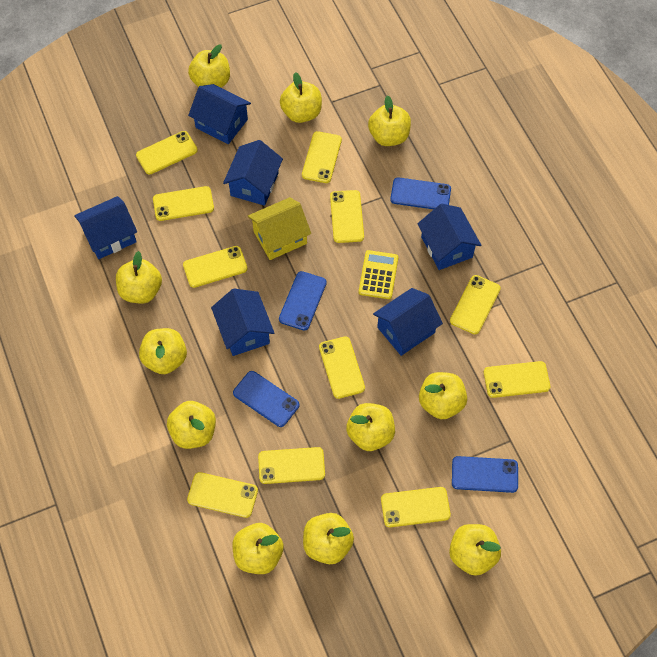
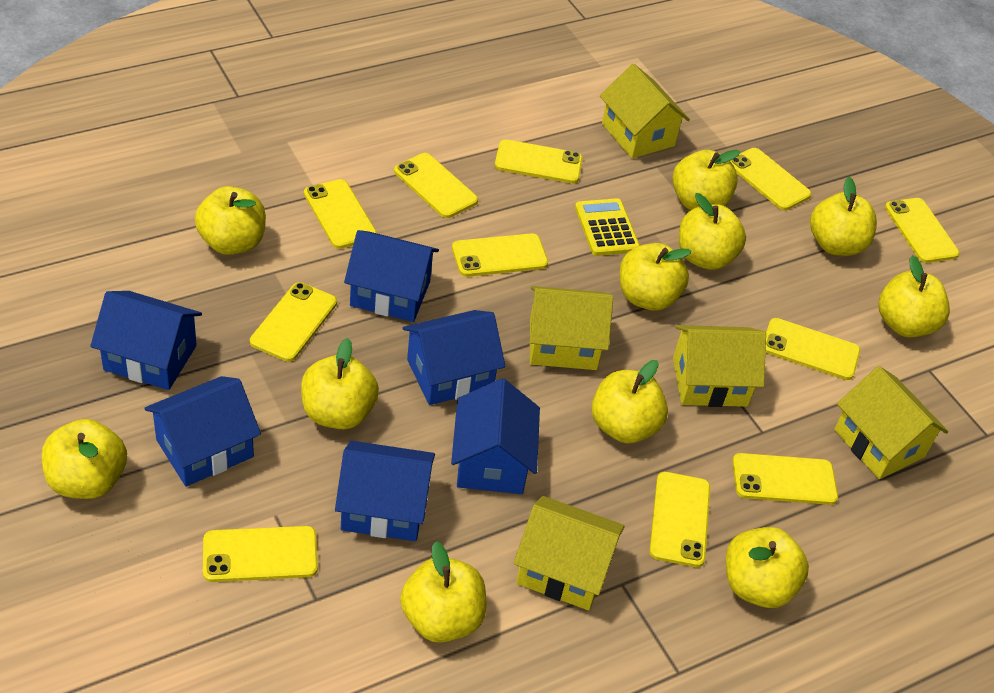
blue phone: [233,371,300,427] [279,271,327,331] [390,177,451,209] [452,456,518,493] = 4 -> none = 0
yellow house: [248,197,311,260] = 1 -> [514,496,624,610] [530,286,613,370] [600,64,690,158] [673,325,766,407] [834,366,948,479] = 5

